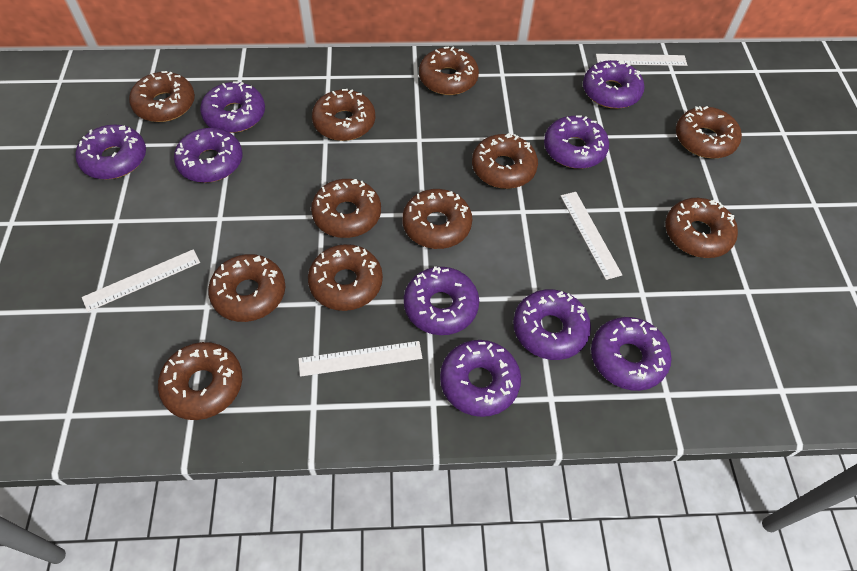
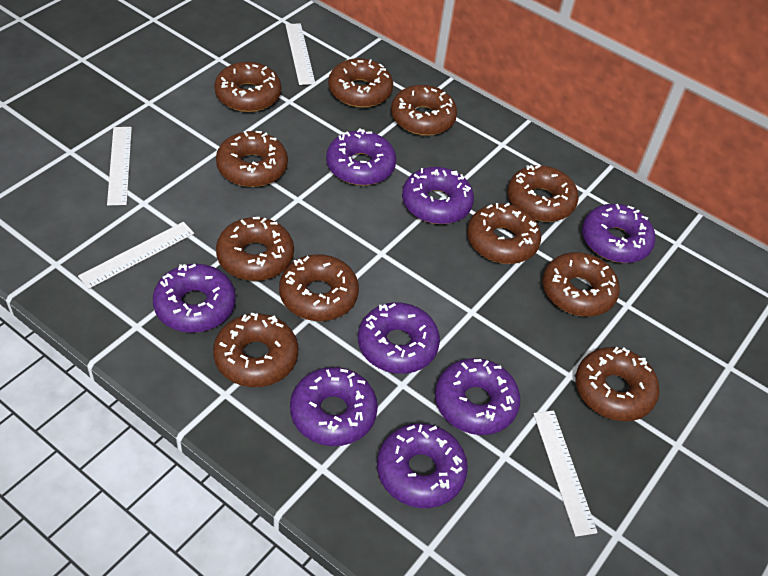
purple donut: [75,125,146,180] [174,128,242,183] [200,81,265,133] [404,266,479,335] [440,340,521,417] [513,289,591,360] [544,115,609,169] [583,60,645,109] [591,317,672,391] = 9 -> [153,264,236,333] [290,367,378,446] [326,128,396,185] [358,302,440,374] [377,423,468,508] [402,167,474,224] [435,358,520,435] [582,204,655,263] = 8

